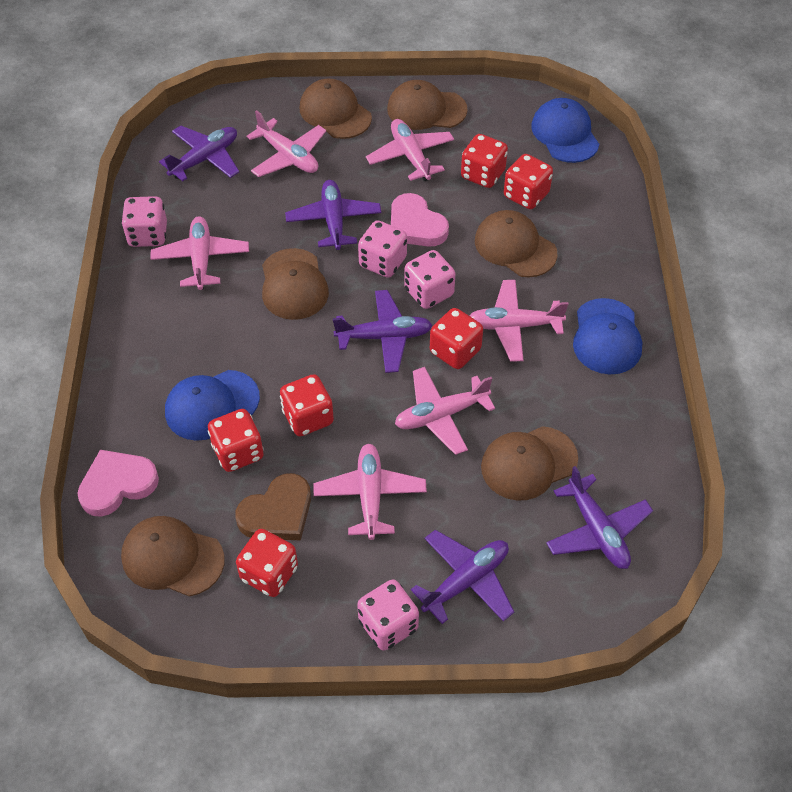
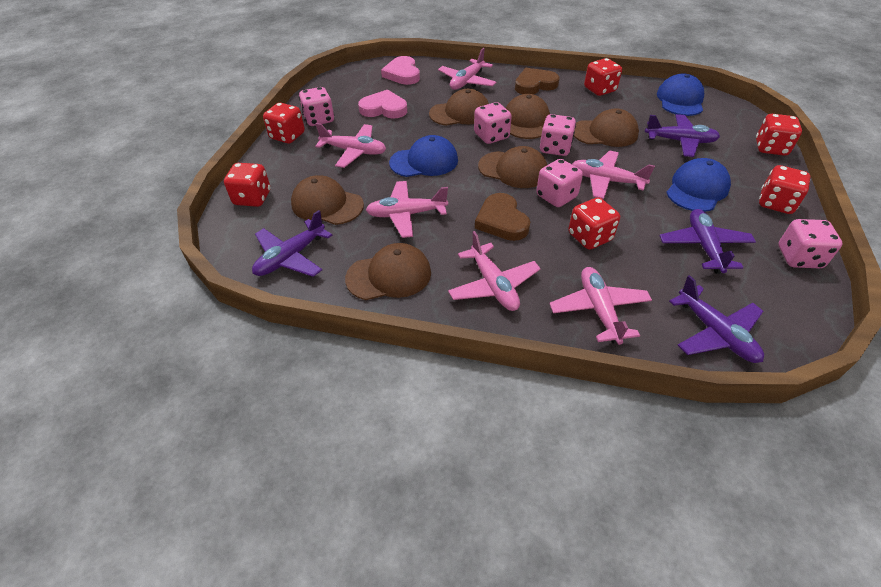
brown heart: [235,473,311,540] = 1 -> [475,193,530,241] [515,68,560,94] = 2
pink dice: [121,196,167,247] [357,579,419,651] [358,220,407,278] [404,250,456,309] = 4 -> [299,87,334,126] [474,102,512,144] [536,159,583,207] [540,114,576,156] [778,219,842,269] = 5
purple plane: [159,125,239,181] [285,180,381,250] [333,290,432,373] [411,530,514,624] [546,466,653,569] = 5 -> [252,210,332,277] [645,114,720,157] [659,209,756,274] [669,275,764,363] = 4

